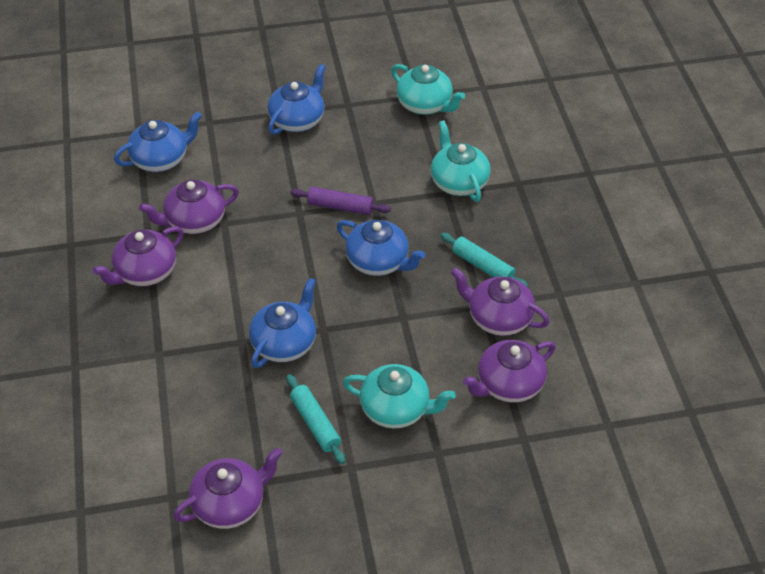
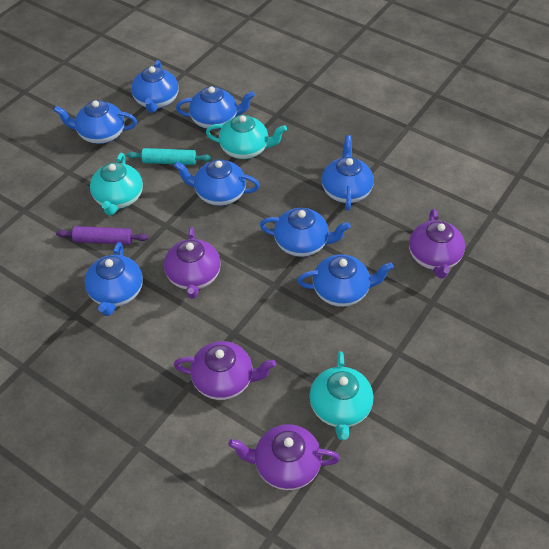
blue teapot: [114,111,202,172] [249,278,316,368] [267,64,326,135] [337,220,426,276] = 4 -> [54,100,137,144] [84,242,143,316] [131,60,178,113] [174,159,260,206] [176,86,255,129] [260,208,351,257] [297,254,394,307] [322,135,374,211] = 8
purple teapot: [92,226,184,286] [139,180,239,234] [173,447,283,529] [451,268,550,336] [463,340,556,402] = 5 -> [164,227,221,299] [174,341,276,400] [228,424,340,490] [409,209,465,279] = 4
turquoise rolling pin: [287,374,345,464] [440,233,528,287] = 2 -> [126,148,212,165] = 1

